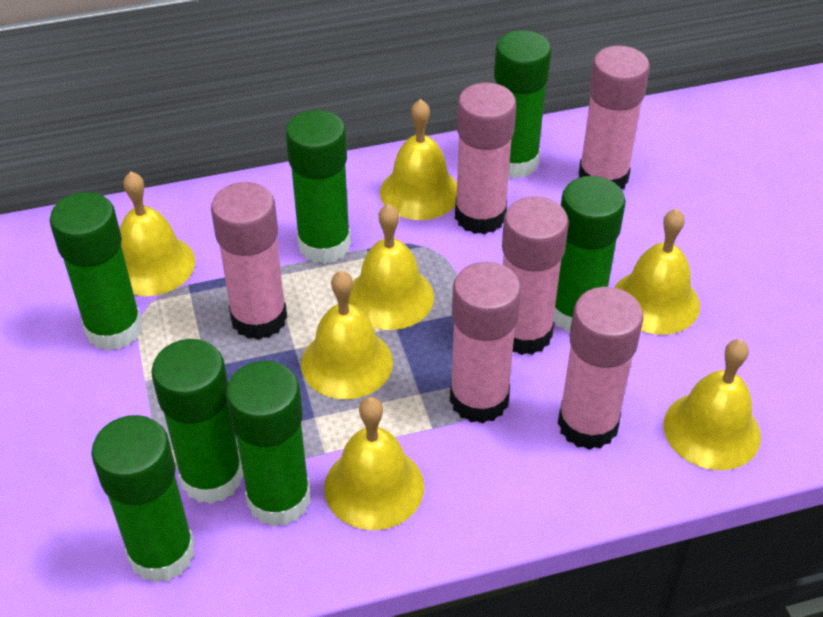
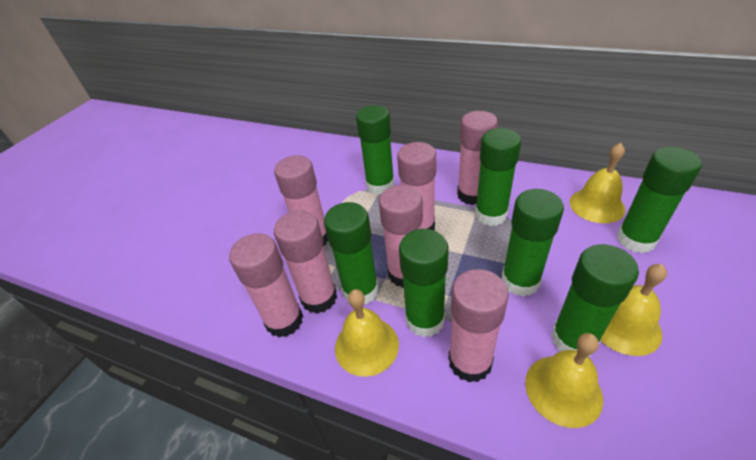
pink glue stick: [211,182,287,340] [450,262,521,424] [455,83,516,234] [502,196,569,355] [558,287,644,450] [578,46,650,189] = 6 -> [229,233,303,337] [274,155,328,246] [274,211,337,314] [379,185,423,288] [397,142,436,230] [449,269,509,383] [457,111,498,205] = 7
yellow bell: [120,172,195,296] [301,271,393,399] [324,397,424,530] [348,204,434,330] [380,99,457,220] [614,208,700,335] [663,339,761,471] = 7 -> [335,289,399,377] [525,333,603,428] [570,143,625,223] [600,264,667,356] = 4

